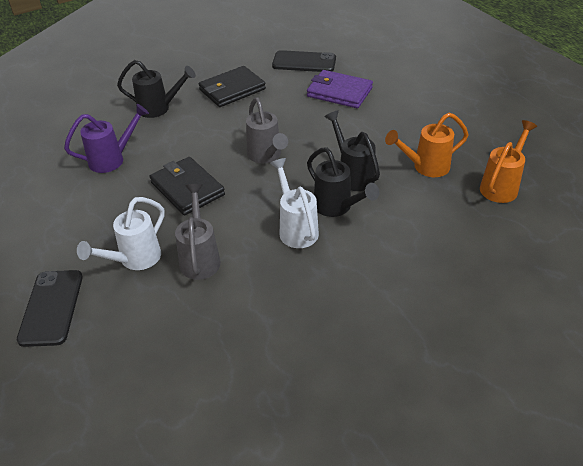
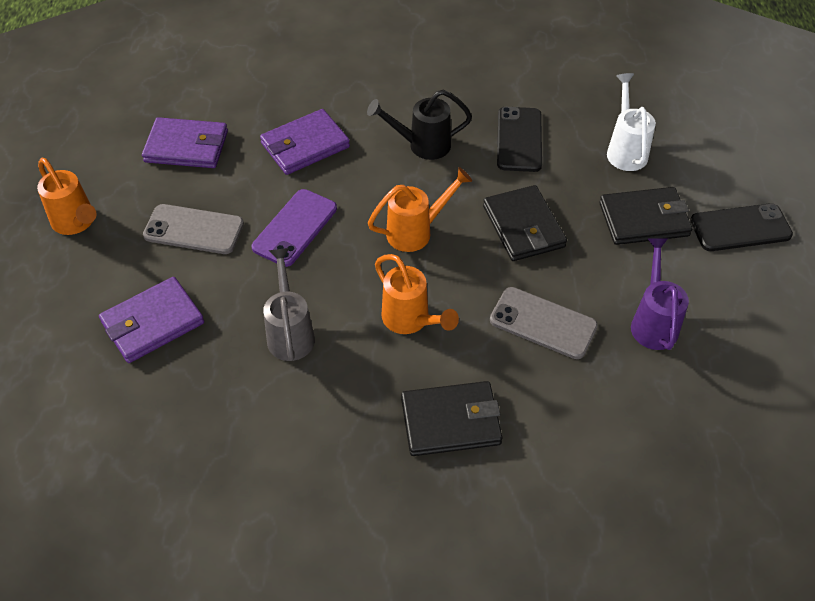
black wallet: [150,157,225,215] [199,66,266,107] = 2 -> [401,381,502,456] [483,185,567,261] [599,187,693,245] = 3
black watering can: [117,60,196,118] [307,147,380,217] [325,110,380,191] = 3 -> [367,90,472,160] = 1
grey phone: none = 0 -> [143,204,244,254] [490,287,598,359] = 2
grey watering can: [175,184,221,280] [246,97,288,163] = 2 -> [263,248,315,361] = 1
orange watering can: [385,112,469,177] [480,120,537,203] = 2 -> [37,158,96,235] [368,167,472,252] [375,254,459,334] = 3
purple phone: none = 0 -> [252,189,337,267] = 1
purple wallet: [307,70,373,108] = 1 -> [99,277,204,363] [142,117,228,168] [260,109,350,175] = 3
white watering can: [77,197,165,270] [270,158,319,248] = 2 -> [607,73,656,171] = 1

